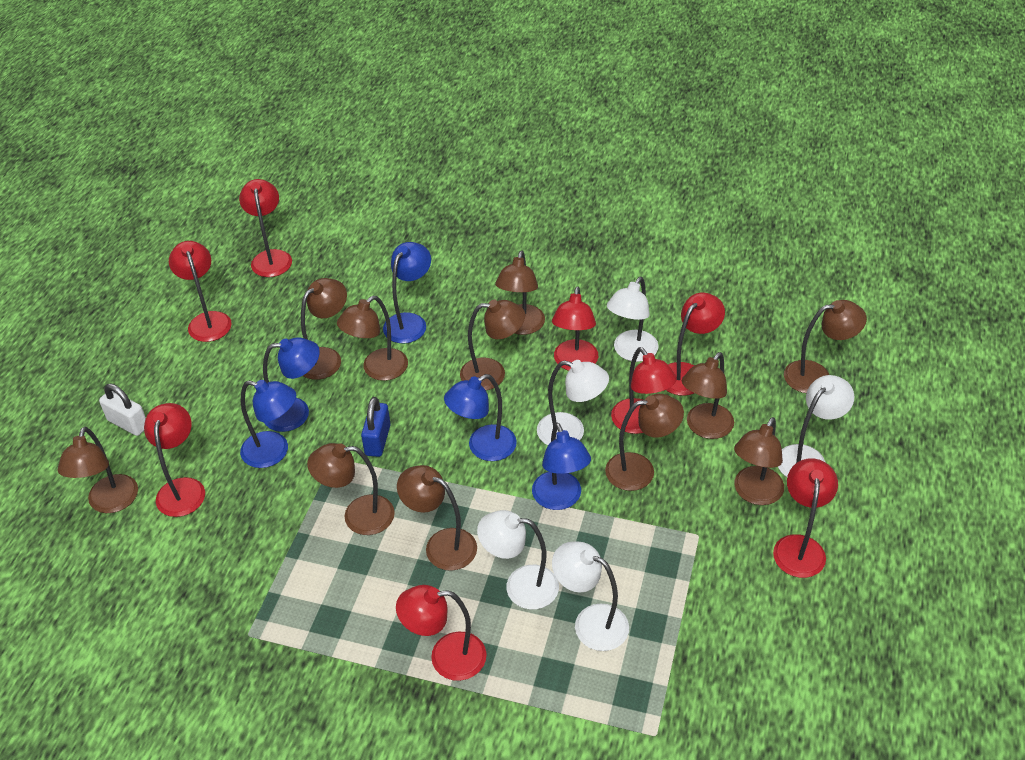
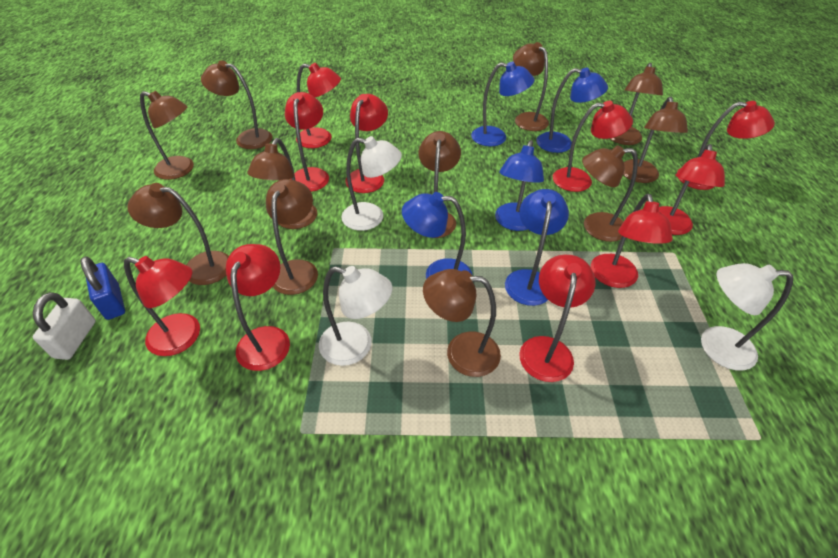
red lamp: [144,403,205,517] [169,241,232,342] [239,179,292,277] [396,585,487,681] [552,287,598,371] [611,347,677,434] [666,292,725,396] [773,458,838,578] = 8 -> [124,256,200,356] [226,244,290,371] [285,92,329,192] [296,63,341,148] [345,94,388,193] [519,255,595,382] [553,101,633,192] [591,194,673,288] [659,144,725,235] [677,101,775,190] = 10
white lamp: [477,510,559,609] [537,360,609,445] [552,542,629,651] [607,277,659,362] [778,375,854,477] = 5 -> [319,266,392,366] [341,136,402,231] [701,263,793,371] = 3

